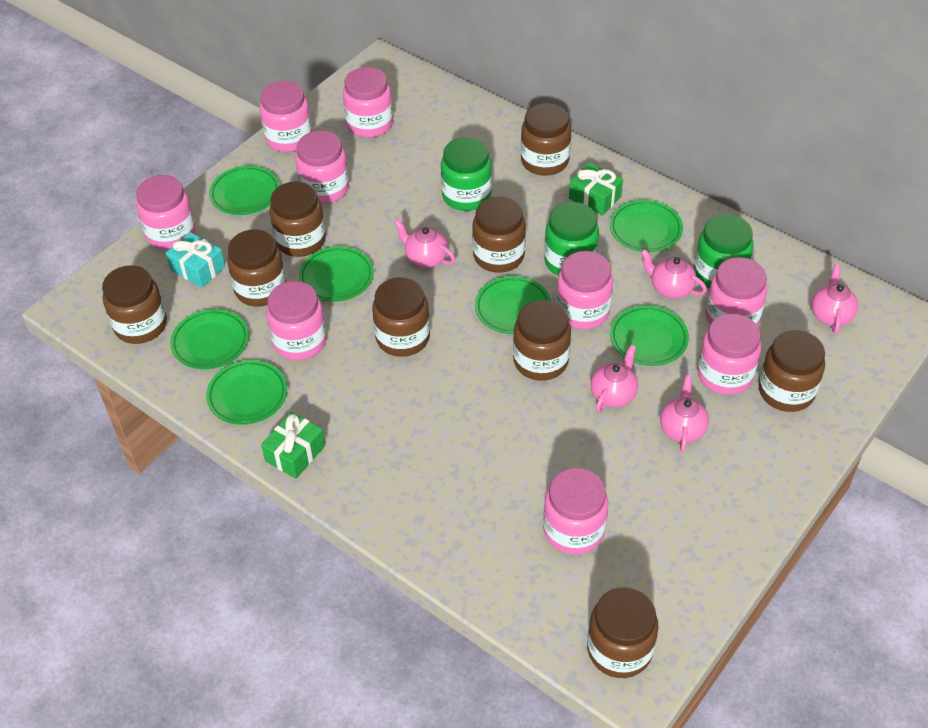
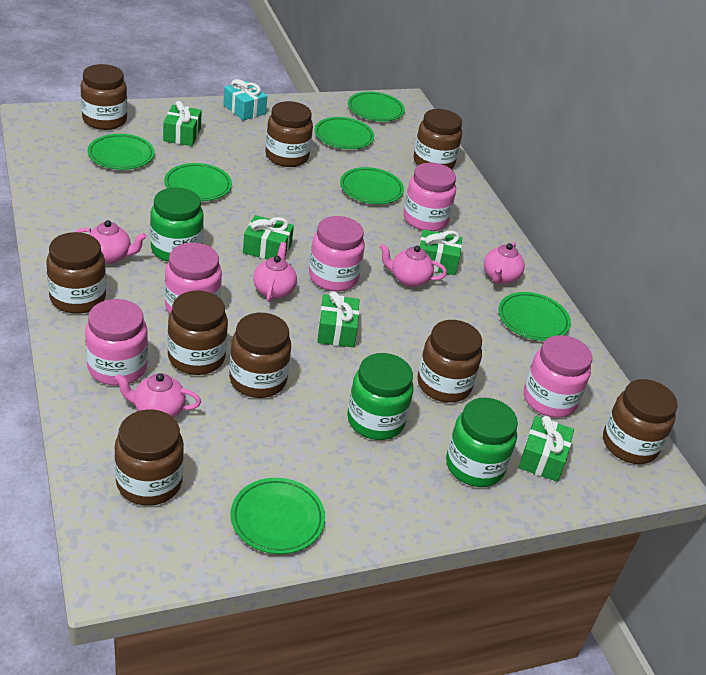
green gift: [261,412,325,479] [569,163,623,216] = 2 -> [163,101,202,146] [243,215,294,260] [317,292,359,348] [419,230,462,275] [518,416,574,482] = 5
pink jar: [136,175,196,250] [260,81,312,152] [266,281,327,360] [295,131,349,204] [343,67,393,138] [543,468,608,555] [556,251,613,329] [697,314,761,395] [706,257,767,326] = 9 -> [85,299,148,386] [165,243,222,314] [309,216,365,291] [404,163,456,231] [524,335,592,418] = 5

